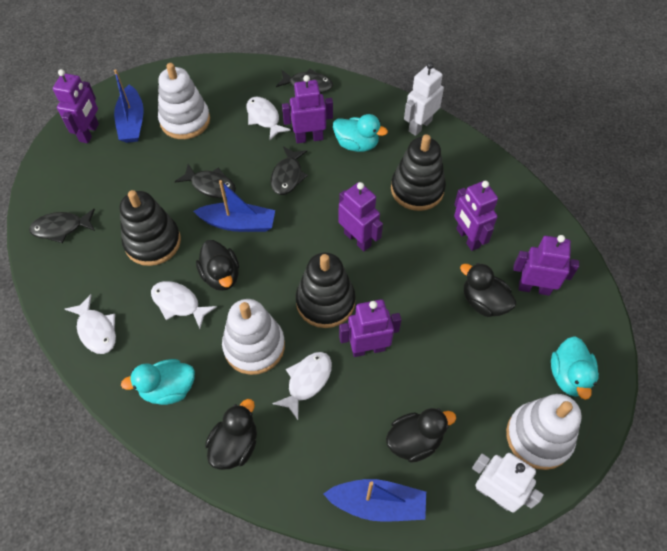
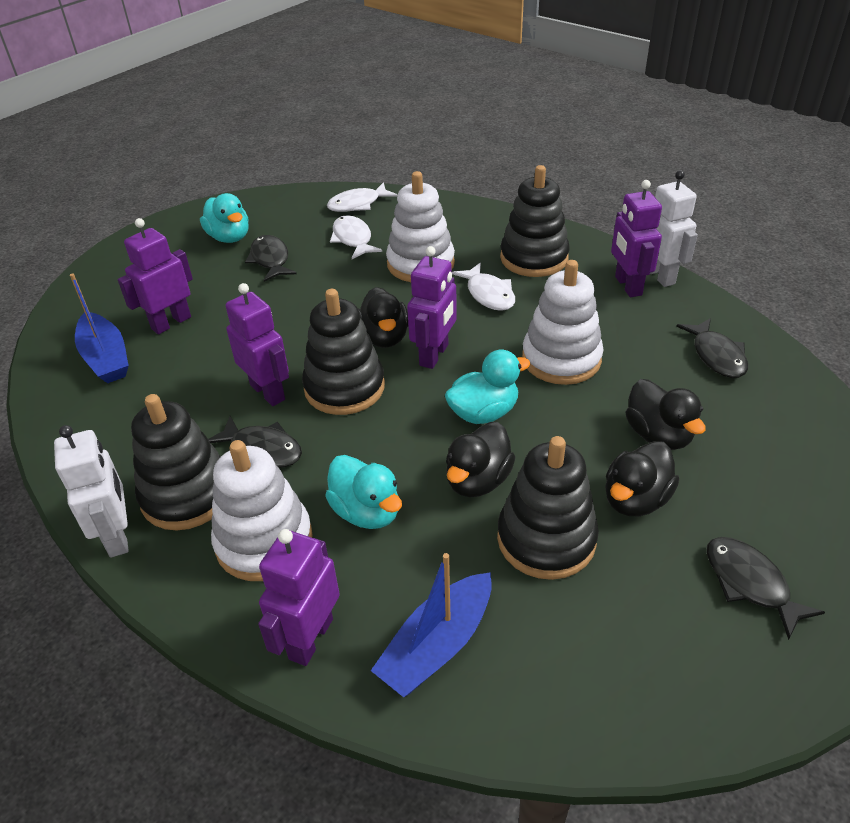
black stacking toy: [120,190,181,266] [296,252,356,328] [391,134,446,211] = 3 -> [131,394,221,530] [302,289,385,415] [497,436,599,580] [500,165,570,277] = 4
blue boat: [114,69,144,143] [193,180,275,232] [323,479,426,522] = 3 -> [70,273,129,383] [371,553,492,697] = 2
purple robot: [53,69,99,143] [282,75,333,143] [338,182,383,251] [339,299,401,357] [454,181,498,251] [513,235,579,296] = 6 -> [118,218,193,334] [226,283,289,406] [258,529,340,666] [407,246,457,369] [611,180,662,297] = 5
white fish: [65,294,116,354] [151,281,217,329] [246,97,291,140] [272,352,332,420] = 4 -> [327,182,398,212] [330,215,382,259] [452,263,515,311] = 3

